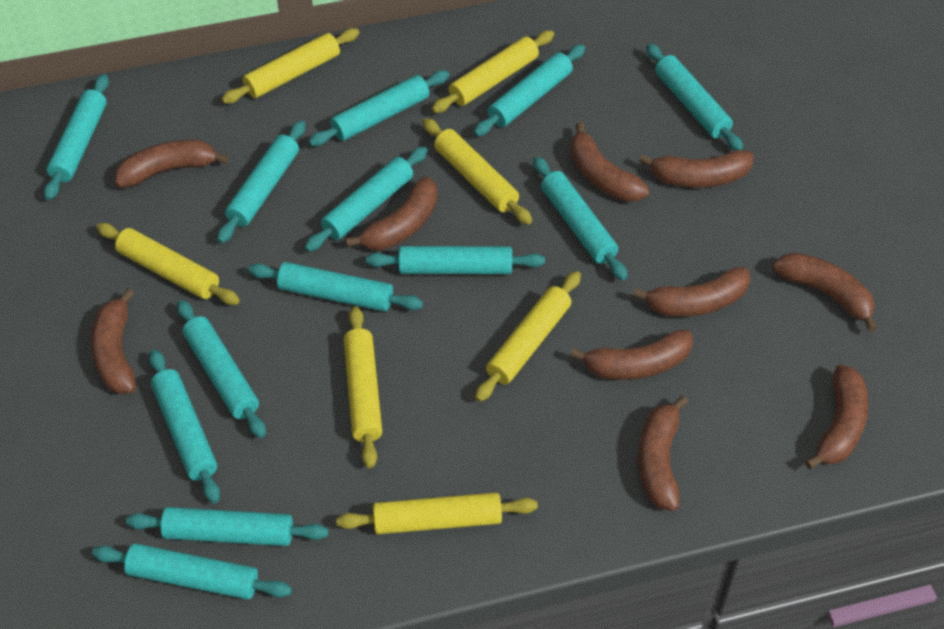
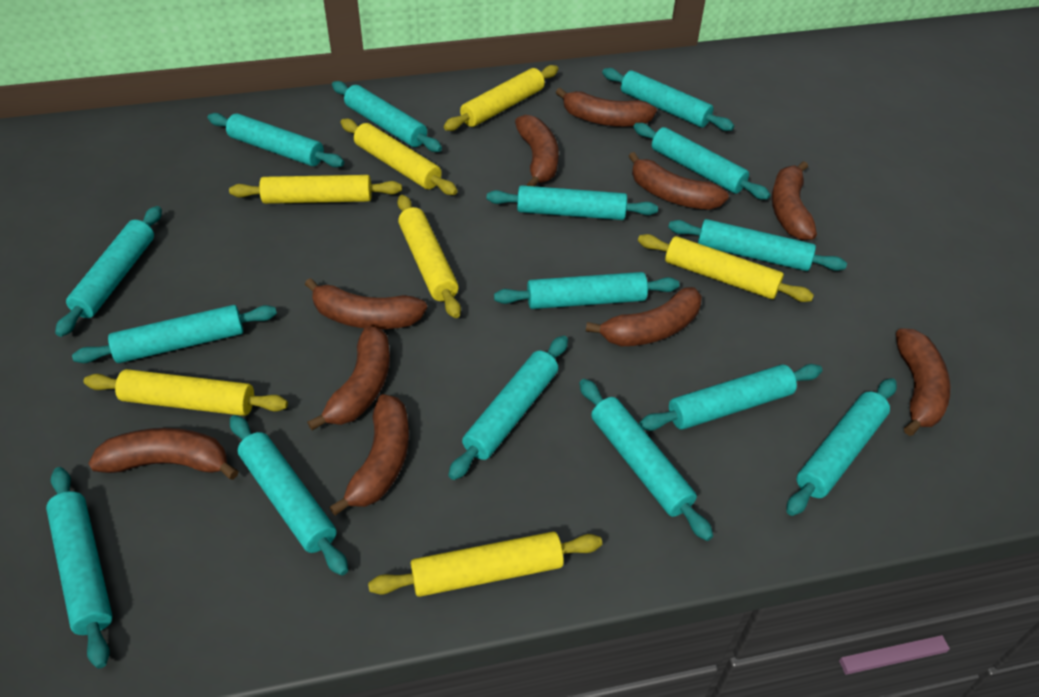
turquoise rolling pin: [44,74,109,200] [92,543,292,600] [126,507,328,546] [149,350,220,503] [177,300,266,438] [217,120,305,243] [248,262,423,311] [305,147,428,252] [308,70,449,146] [366,246,545,274] [473,45,585,136] [533,157,628,280] [646,43,743,151] = 13 -> [46,467,113,669] [55,206,162,337] [72,305,277,363] [208,113,344,168] [230,415,348,576] [332,81,442,152] [448,336,568,480] [487,185,658,220] [494,272,679,309] [579,379,713,541] [602,68,734,131] [633,123,770,200] [639,364,822,431] [668,219,847,271] [786,378,897,516] = 15

